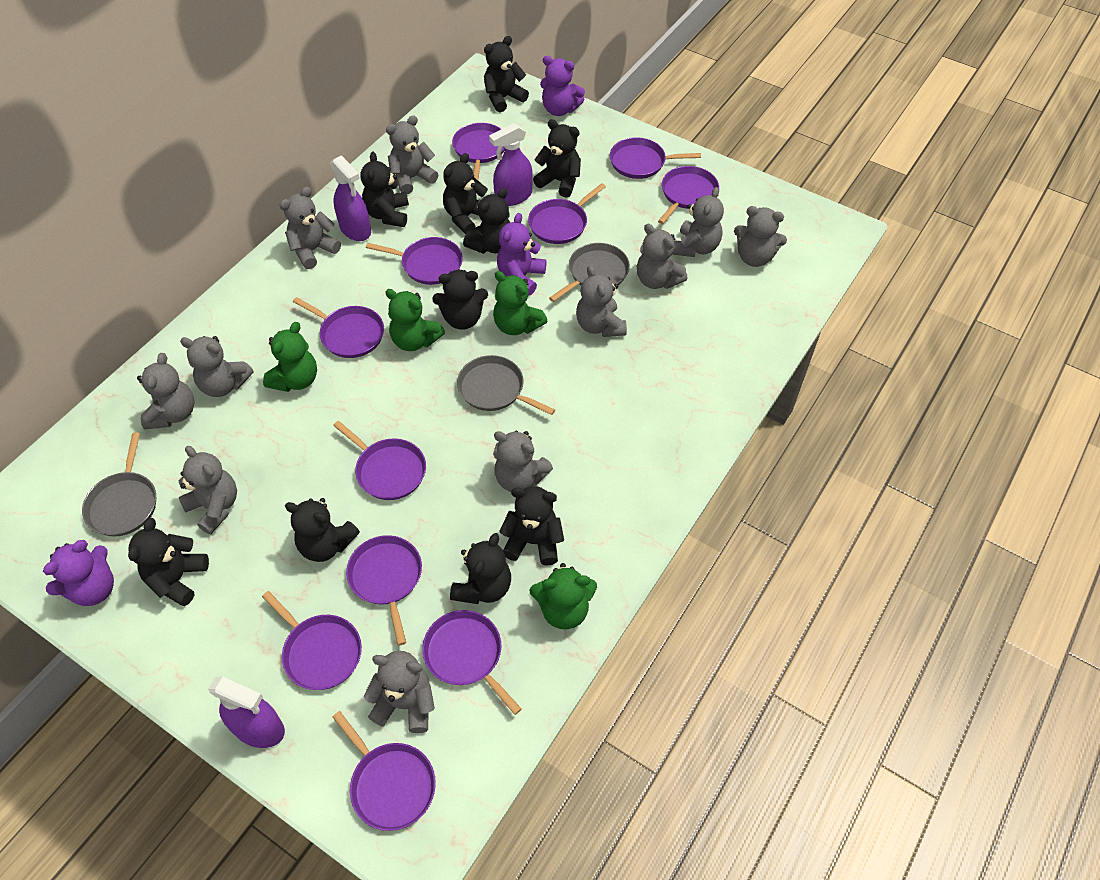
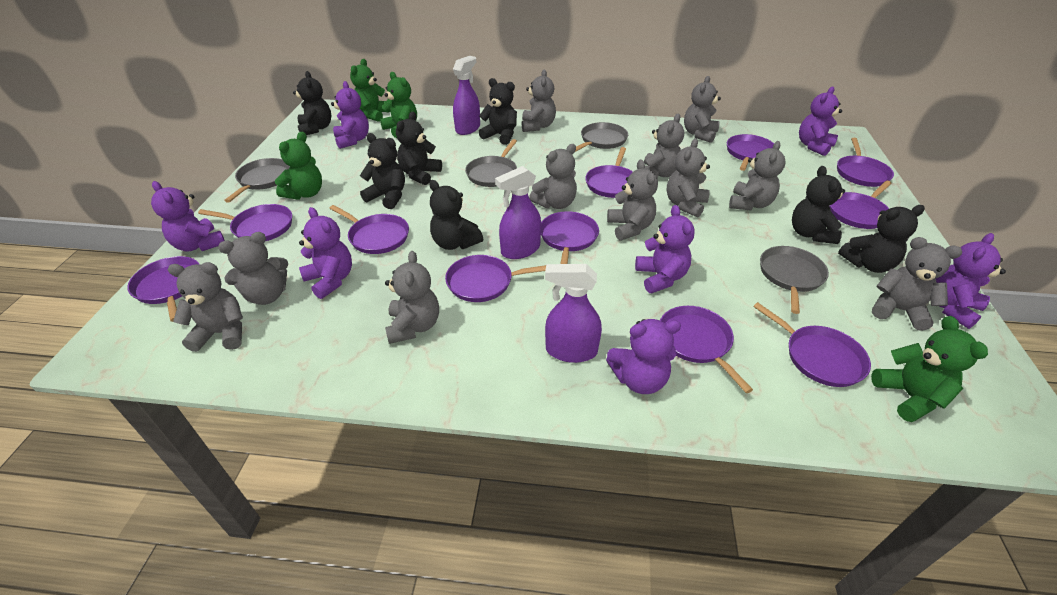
black teddy bear: [128,518,209,606] [285,498,360,562] [360,151,409,227] [432,270,488,330] [443,153,488,234] [450,533,511,604] [463,188,511,254] [484,36,529,112] [499,486,564,566] [533,119,581,198] = 10 -> [293,71,331,135] [360,133,405,209] [396,112,442,185] [429,180,483,250] [478,78,517,145] [792,166,845,244] [838,205,925,273] = 7
grey pan: [82,433,156,537] [457,355,555,415] [549,243,630,302] = 3 -> [224,158,290,203] [465,139,517,187] [575,122,628,152] [760,246,829,314] = 4
purple teddy bear: [43,540,114,606] [497,213,546,296] [540,56,585,116] = 3 -> [151,181,225,251] [299,207,352,299] [331,81,369,149] [606,319,681,394] [635,205,695,293] [799,87,842,156] [936,233,1006,329] = 7

